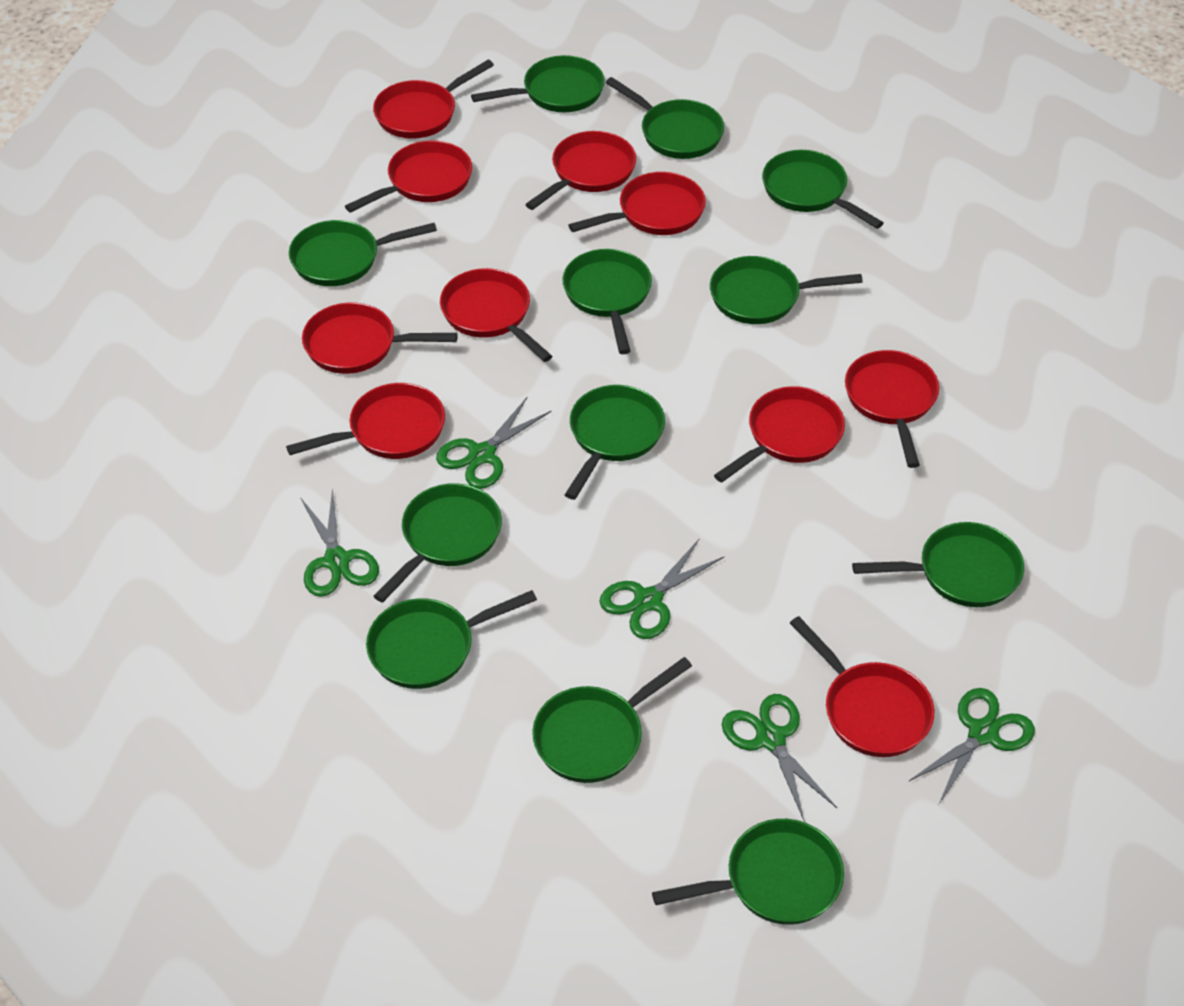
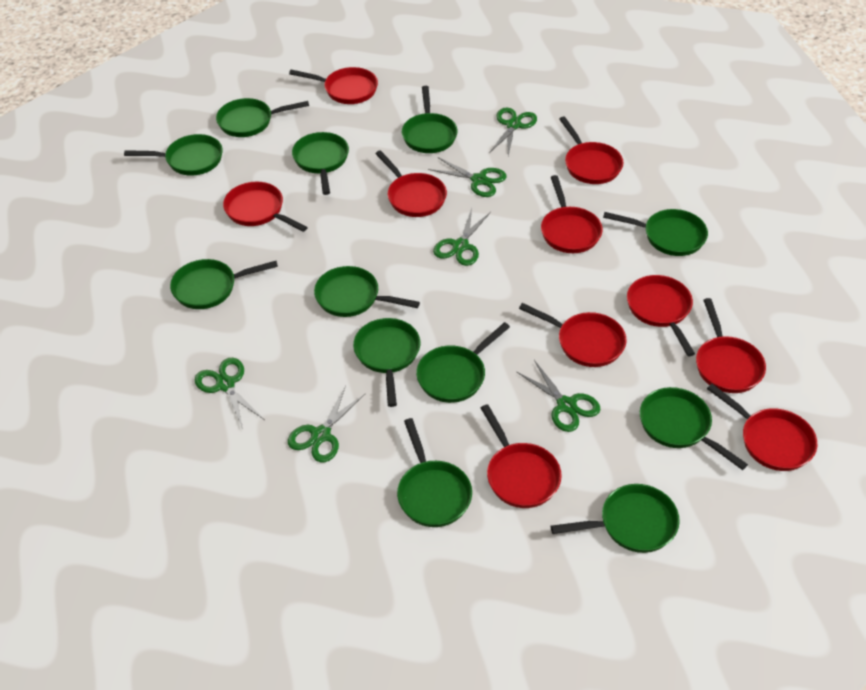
green scissors: [300,488,379,597] [436,397,551,489] [599,538,725,639] [722,694,837,820] [908,688,1035,804] = 5 -> [195,358,265,429] [288,385,365,462] [428,157,507,197] [433,208,491,266] [490,107,537,156] [516,360,601,432] = 6

